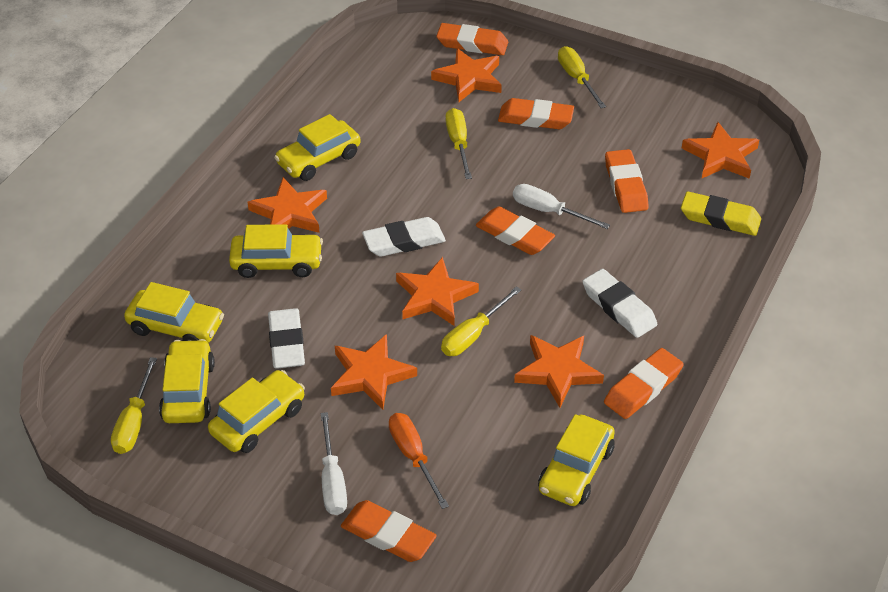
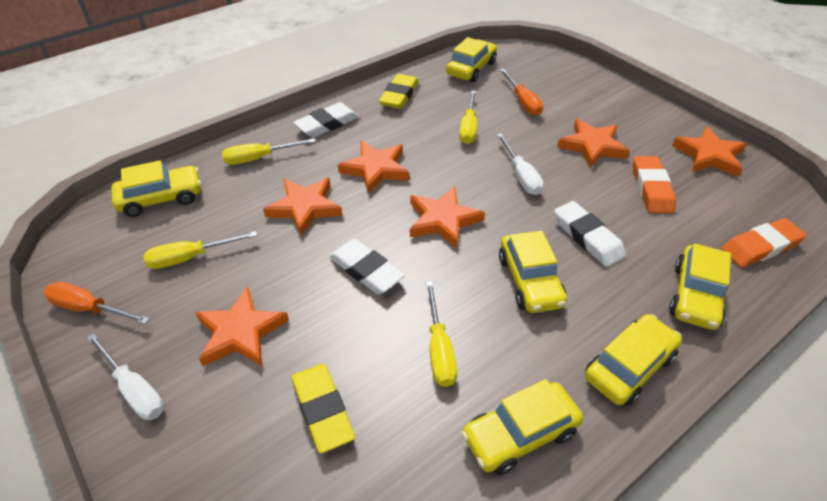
orange eraser: [341,500,437,562] [436,23,508,55] [476,206,555,255] [498,98,574,129] [604,348,684,419] [605,149,648,213] = 6 -> [633,156,676,213] [721,218,807,267] = 2
orange screwdriver: [389,413,449,509] = 1 -> [44,282,150,324] [500,69,543,116] = 2
yellow eraser: [681,192,761,236] = 1 -> [291,364,355,453] [379,74,419,109] = 2

